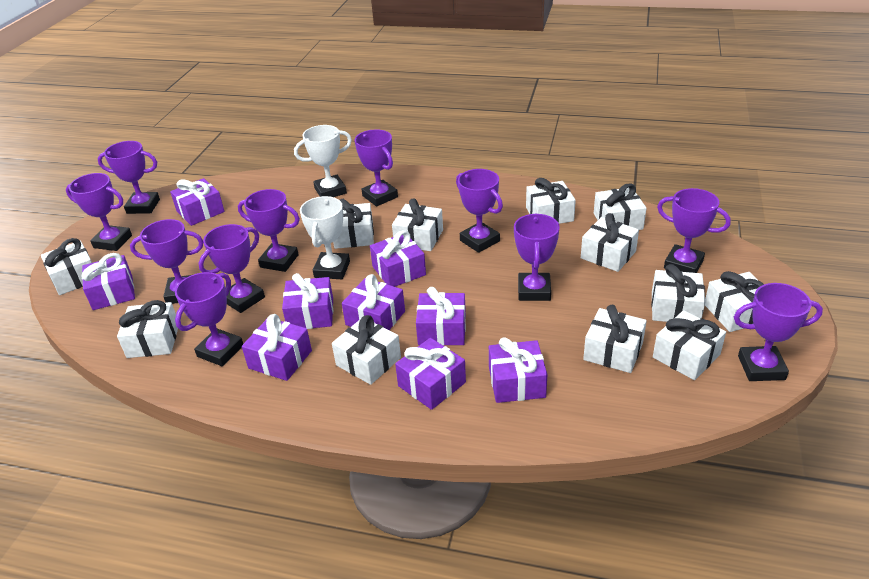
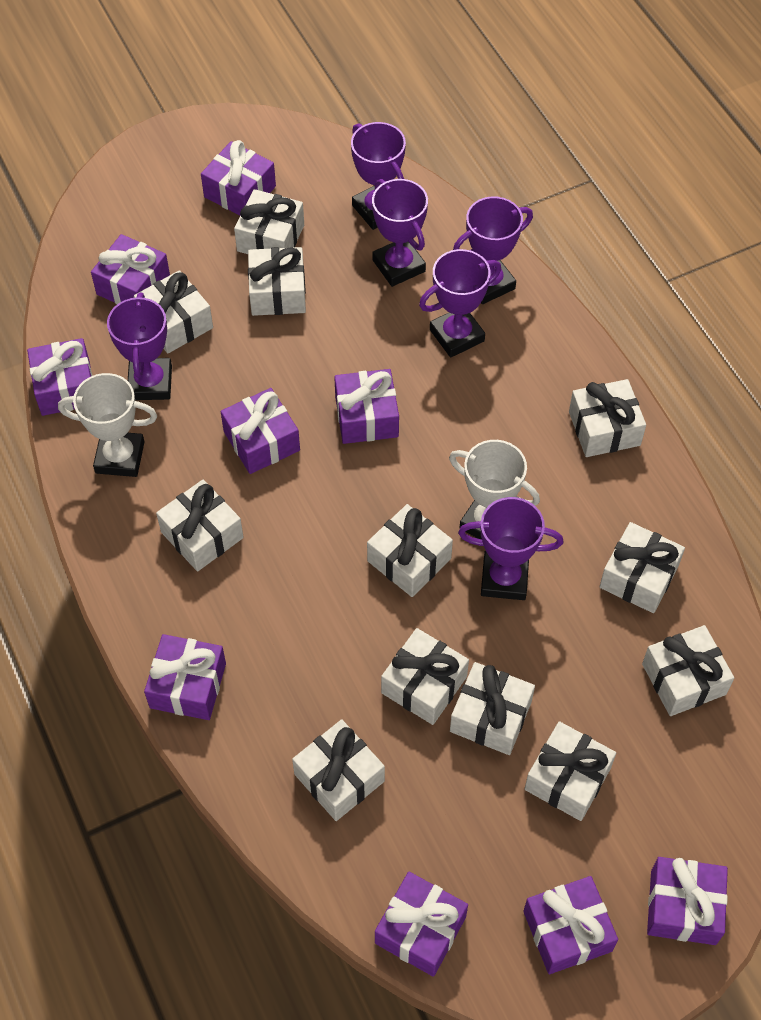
purple trophy: [66,173,132,251] [98,141,160,214] [130,219,203,304] [175,272,243,366] [199,224,265,313] [238,189,300,272] [355,129,398,207] [456,169,503,253] [514,214,560,301] [657,188,731,273] [734,283,823,381] = 11 -> [107,293,172,400] [351,122,406,230] [372,179,428,287] [419,249,501,357] [453,196,533,304] [458,497,563,600] = 6

